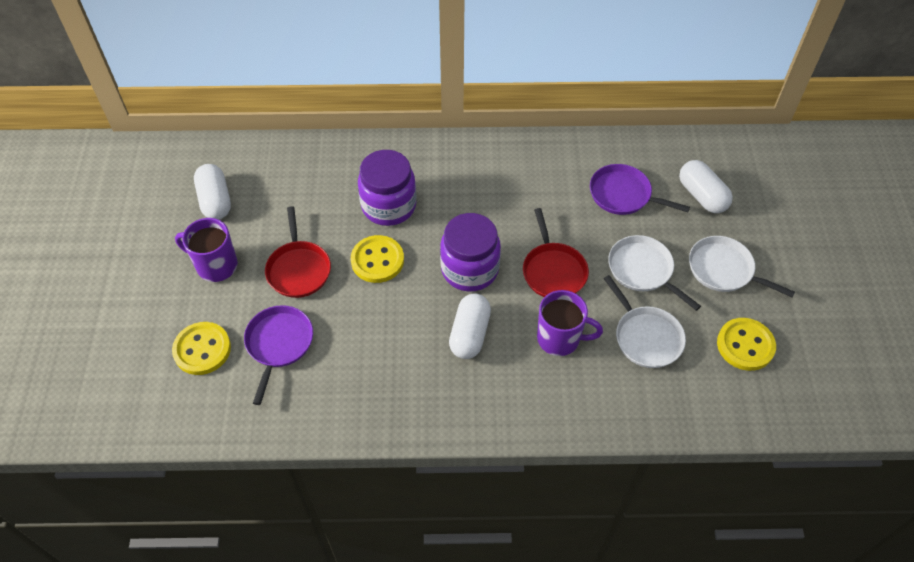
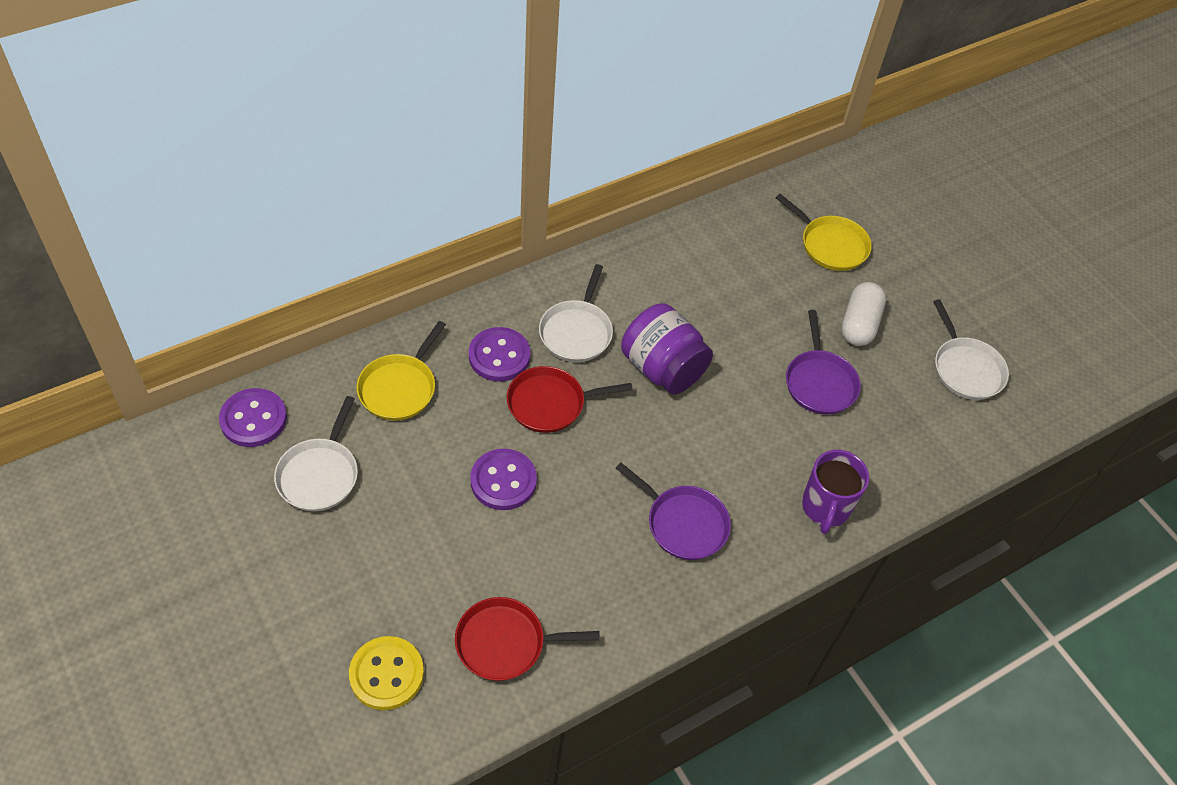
purple button: none = 0 -> [219,388,287,447] [469,327,530,382] [470,449,537,510] = 3
purple jar: [358,150,417,226] [440,213,501,292] = 2 -> [621,303,713,394] = 1
purple mug: [175,218,238,282] [537,290,603,356] = 2 -> [802,450,869,534] = 1
white capsule: [194,164,231,220] [449,293,491,359] [679,160,733,213] = 3 -> [841,282,886,346] = 1
yellow button: [172,322,231,375] [351,235,404,283] [717,318,776,371] = 3 -> [349,636,424,710] = 1
yellow pan: none = 0 -> [357,321,446,421] [776,194,872,271] = 2

